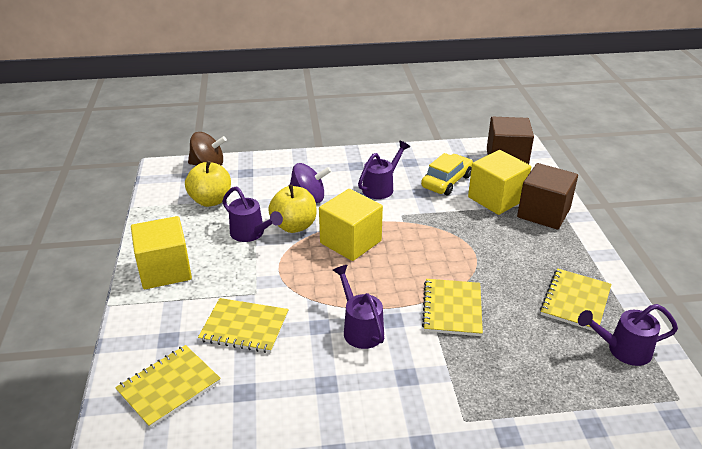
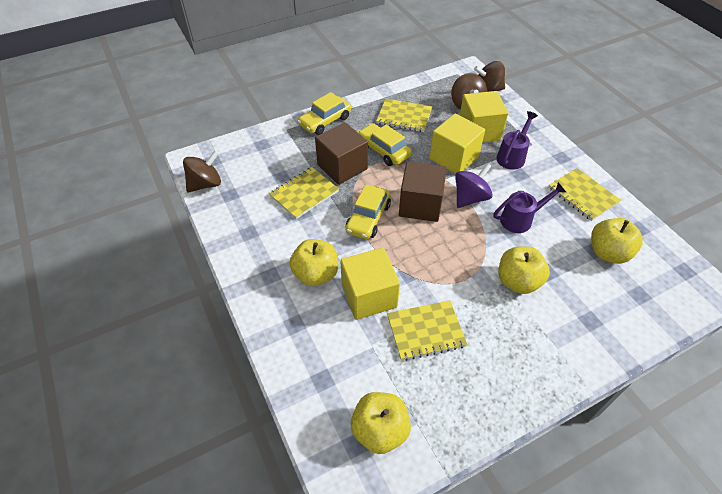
brown spinning top: [188,132,227,166] = 1 -> [183,150,221,193] [451,73,487,110] [474,61,505,92] = 3
purple watering can: [222,186,283,242] [333,265,384,349] [358,141,410,199] [578,304,678,366] = 4 -> [494,182,566,233] [496,111,538,170] = 2
yellow apple: [185,161,231,207] [268,185,317,233] = 2 -> [289,239,338,286] [351,392,411,454] [498,246,550,294] [591,218,643,264] = 4
yellow car: [421,153,473,195] = 1 -> [298,92,351,135] [345,184,391,239] [358,123,412,166] = 3

